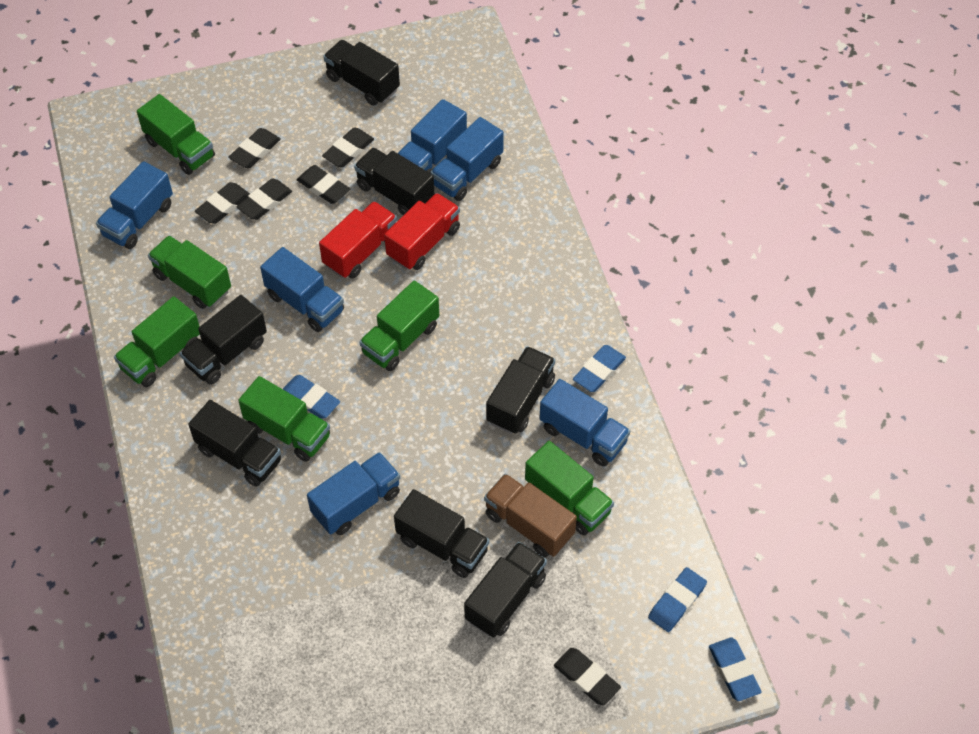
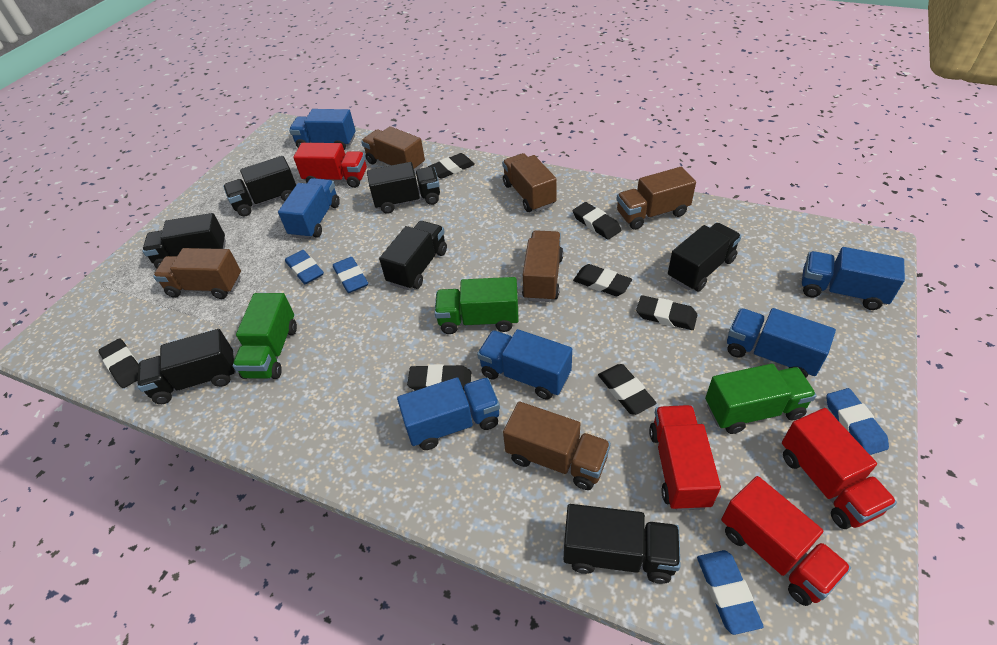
black eraser: [195,182,250,224] [228,128,281,168] [237,179,292,220] [297,165,350,204] [322,127,374,168] [554,648,621,705] = 6 -> [98,338,139,388] [407,364,471,391] [428,153,475,179] [573,202,621,240] [573,264,632,296] [598,364,657,415] [636,295,697,330] = 7
brown truck: [484,474,577,557] = 1 -> [153,248,241,299] [361,126,425,172] [502,153,557,212] [503,401,611,490] [522,230,563,302] [617,167,696,230] = 6
green truck: [114,296,200,387] [137,94,215,175] [148,235,231,309] [238,376,330,462] [359,280,439,371] [525,441,614,535] = 6 -> [233,293,297,379] [435,277,519,334] [705,364,817,434] = 3
red truck: [319,201,397,279] [384,193,460,270] = 2 -> [293,143,367,188] [649,405,721,511] [721,476,851,606] [782,408,897,529] = 4

